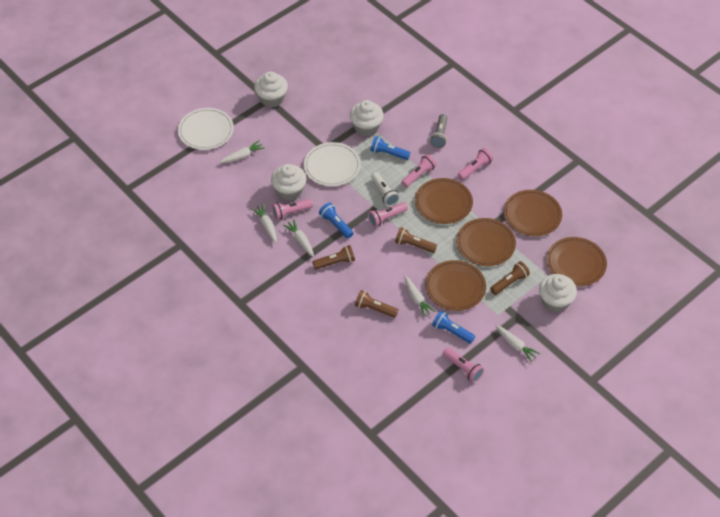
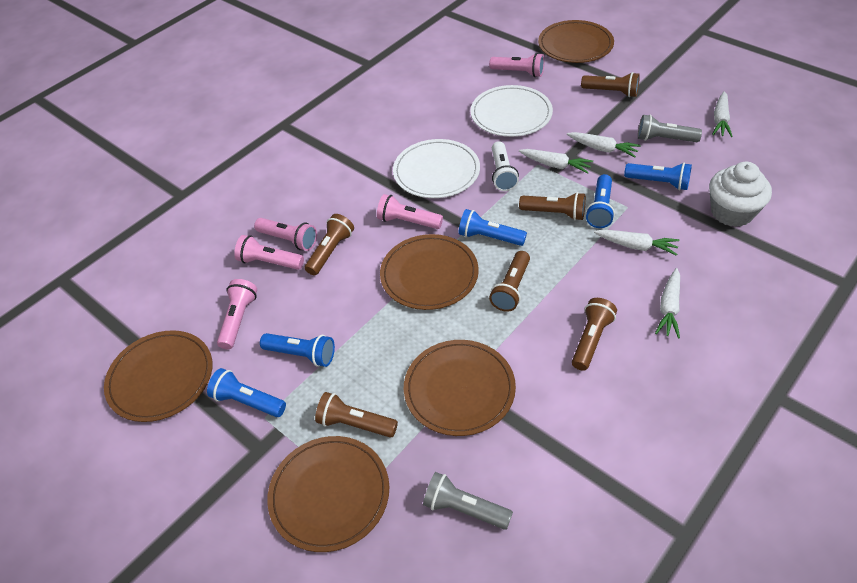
blue flashlight: [319,203,353,238] [371,136,410,160] [432,311,475,344] = 3 -> [207,368,286,417] [260,333,335,367] [459,209,527,246] [586,174,615,228] [624,163,692,190] = 5
brown flashlight: [312,245,355,270] [355,290,398,318] [395,227,437,253] [490,261,530,295] = 4 -> [305,214,354,275] [315,392,398,438] [489,251,530,312] [519,192,586,221] [572,298,617,371] [581,72,640,97] = 6
grey flashlight: [430,114,448,148] = 1 -> [423,472,513,530] [638,115,702,142] = 2
white cupcake: [254,71,288,107] [271,164,306,201] [350,100,384,136] [539,274,577,313] = 4 -> [709,162,772,227] = 1

